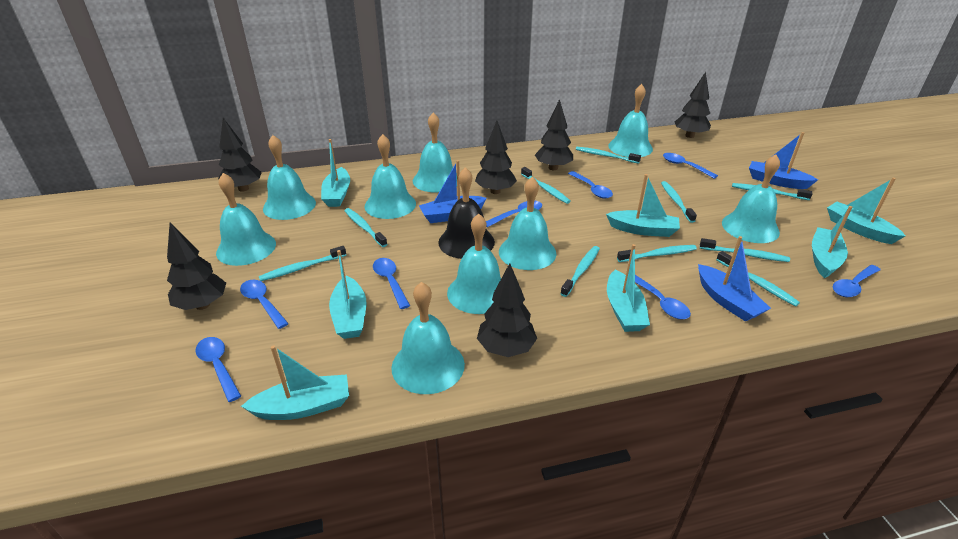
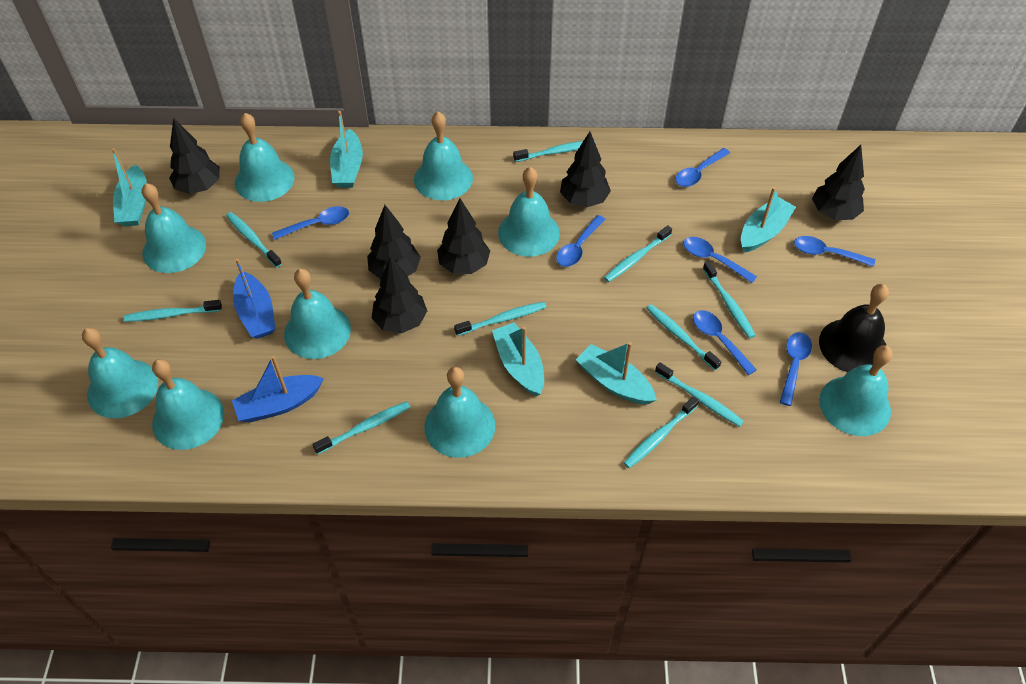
blue boat: [419,160,487,223] [698,236,771,321] [749,132,818,189] = 3 -> [232,356,324,422] [233,258,276,339] = 2
blue spoon: [196,337,241,402] [240,280,289,329] [373,258,410,309] [486,201,542,227] [568,171,613,198] [635,275,691,319] [663,153,718,179] [833,265,881,297] = 8 -> [272,206,349,240] [556,215,606,267] [675,148,730,187] [683,237,757,283] [693,310,757,375] [780,332,812,406] [794,236,875,267] = 7
turquoise boat: [241,345,349,420] [321,139,350,207] [329,250,366,339] [606,174,680,237] [607,244,650,332] [812,206,852,278] [827,178,906,244] = 7 -> [112,148,147,226] [330,111,363,188] [492,322,544,396] [576,342,657,405] [741,187,796,253] = 5

